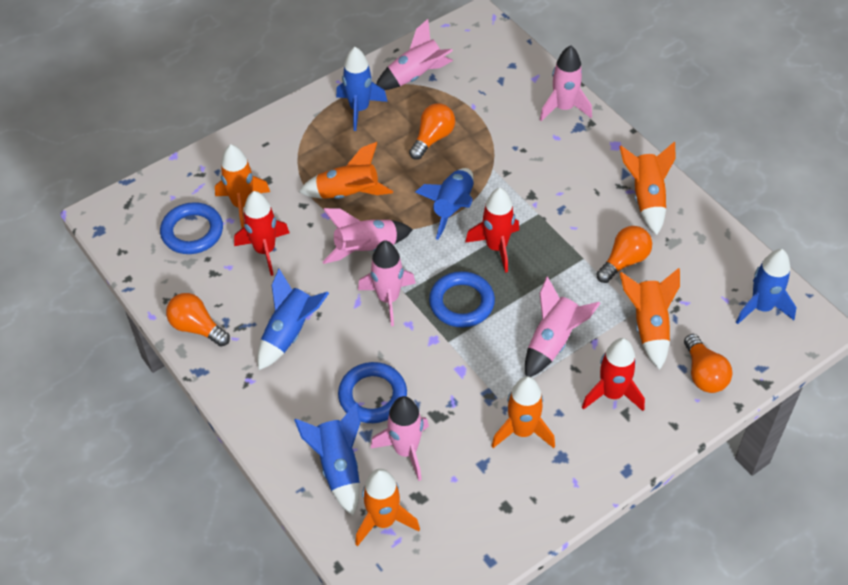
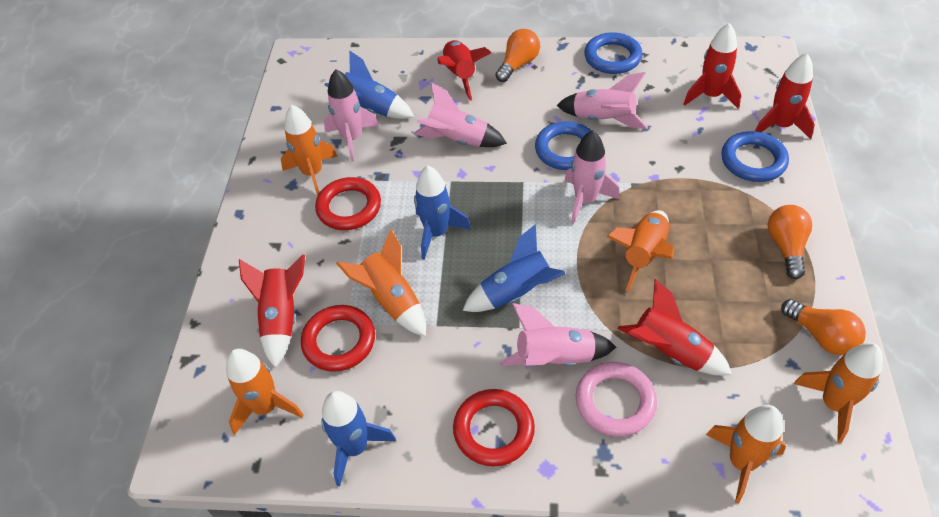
blue rocket: [257,269,329,370] [294,403,361,516] [336,47,388,131] [415,168,473,240] [736,249,796,324] = 5 -> [321,391,396,487] [324,50,414,119] [414,165,471,260] [463,224,565,312] = 4
orange light bulb: [166,293,230,347] [409,103,455,160] [596,226,652,283] [684,334,732,393] = 4 -> [495,29,540,82] [768,205,812,279] [781,299,866,355] = 3
pink ring: none = 0 -> [576,362,657,437] = 1
pink rocket: [323,208,413,264] [358,240,416,326] [370,396,429,481] [376,19,453,90] [525,276,600,377] [540,45,592,121] = 6 -> [324,69,379,162] [414,82,507,147] [500,303,616,366] [557,72,648,129] [564,130,620,224] = 5
red ring: none = 0 -> [301,305,375,372] [315,177,381,230] [453,389,535,466] = 3
red rocket: [234,191,290,276] [465,188,519,273] [582,338,645,411] = 3 -> [239,254,305,368] [437,40,492,101] [617,279,732,376] [684,23,741,109] [755,53,815,139] = 5

